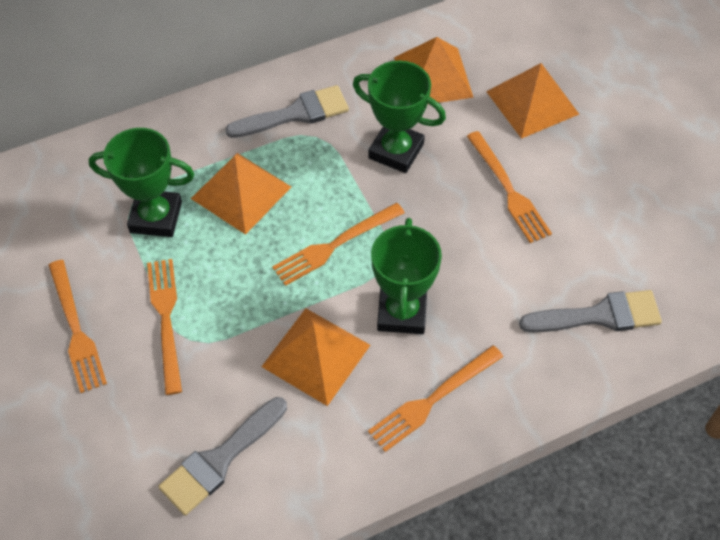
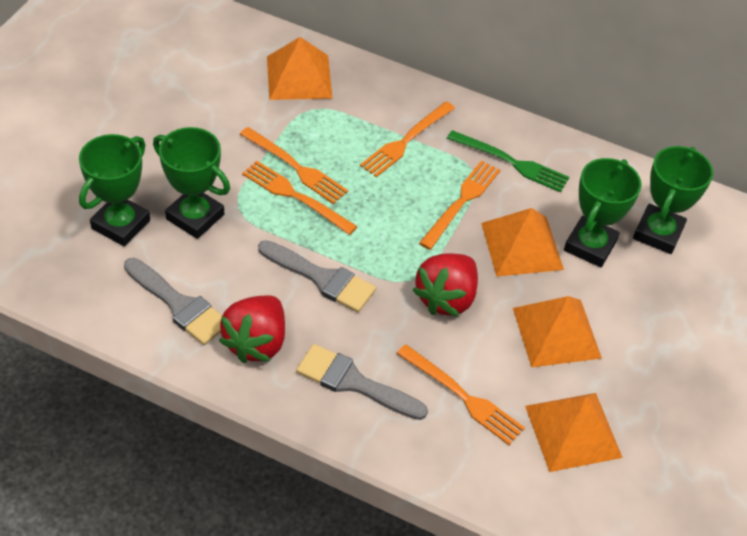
green fork: none = 0 -> [447,130,569,193] = 1
green trophy: [89,128,194,237] [353,60,446,173] [371,218,442,334] = 3 -> [79,134,150,246] [153,127,230,239] [564,158,642,267] [633,146,713,254] = 4
red strawberry: none = 0 -> [219,295,285,363] [412,253,478,317] = 2

